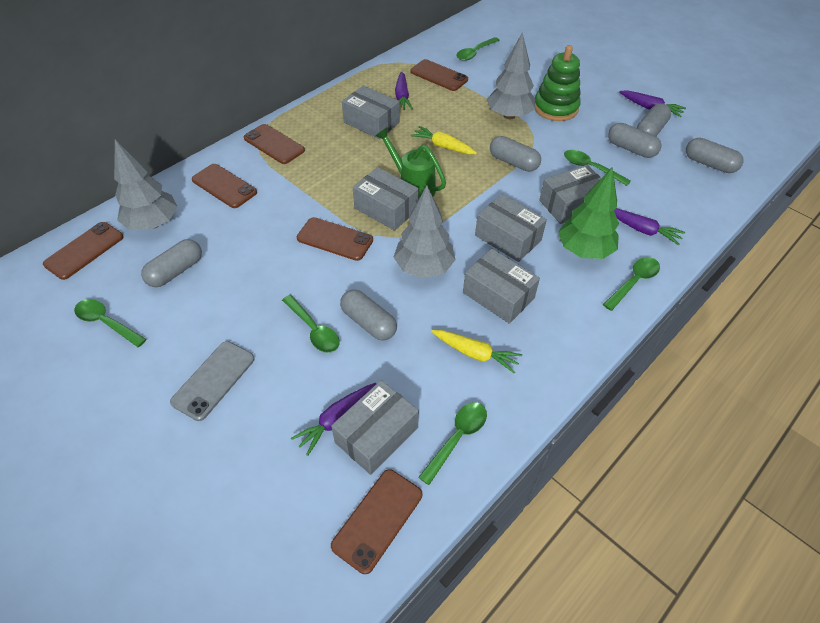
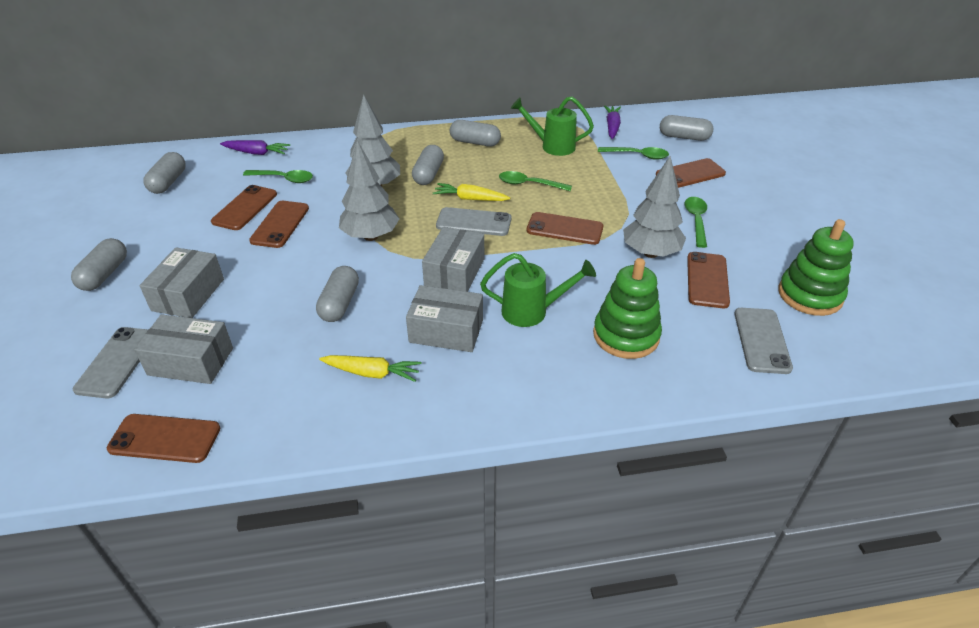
green spoon: [74,299,146,347] [282,295,340,353] [418,402,487,485] [456,37,500,61] [564,150,631,186] [603,257,660,311] = 6 -> [243,170,313,183] [499,171,572,191] [598,147,669,160] [685,197,707,248] = 4
green stacking toy: [535,45,581,121] = 1 -> [593,258,662,359] [778,219,854,316] = 2
green tree: [558,168,619,259] = 1 -> none = 0
green watering can: [375,127,446,200] = 1 -> [480,253,596,327] [511,96,594,156] = 2
grey box: [331,380,419,475] [342,85,400,139] [353,167,419,231] [463,249,540,324] [475,194,547,262] [539,164,601,224] = 6 -> [134,314,233,384] [140,247,224,318] [406,285,483,352] [422,226,484,292] = 4
grey phone: [170,341,255,421] = 1 -> [73,327,149,399] [436,207,511,236] [734,308,793,374] = 3
purple carrot: [291,383,376,456] [395,72,413,110] [614,208,685,245] [619,90,686,117] = 4 -> [220,140,290,155] [604,106,621,139] = 2

